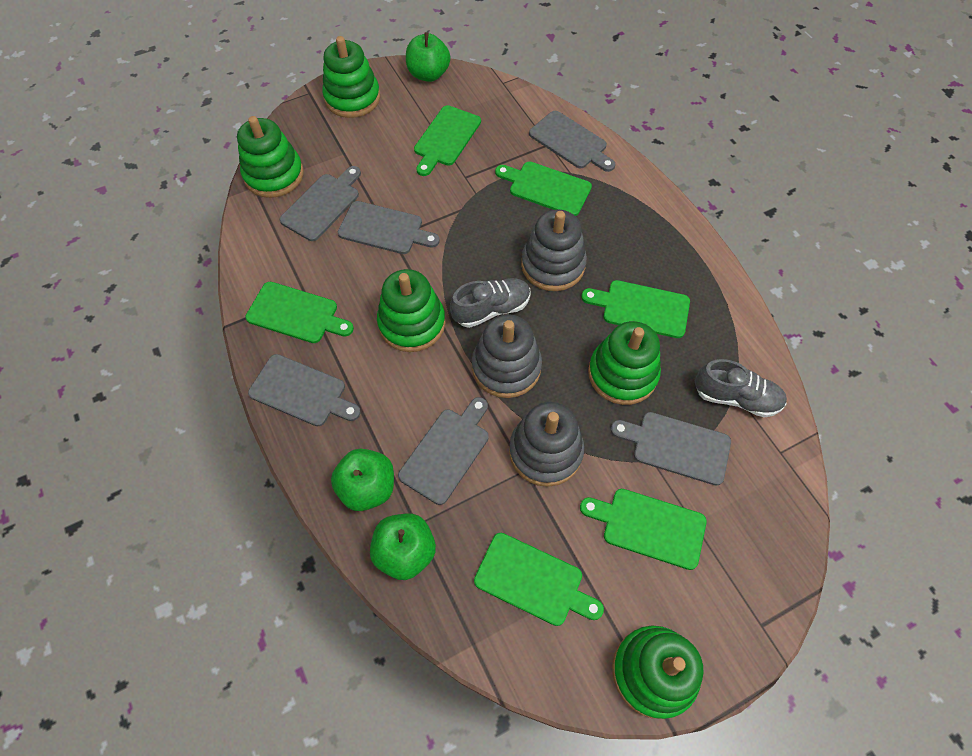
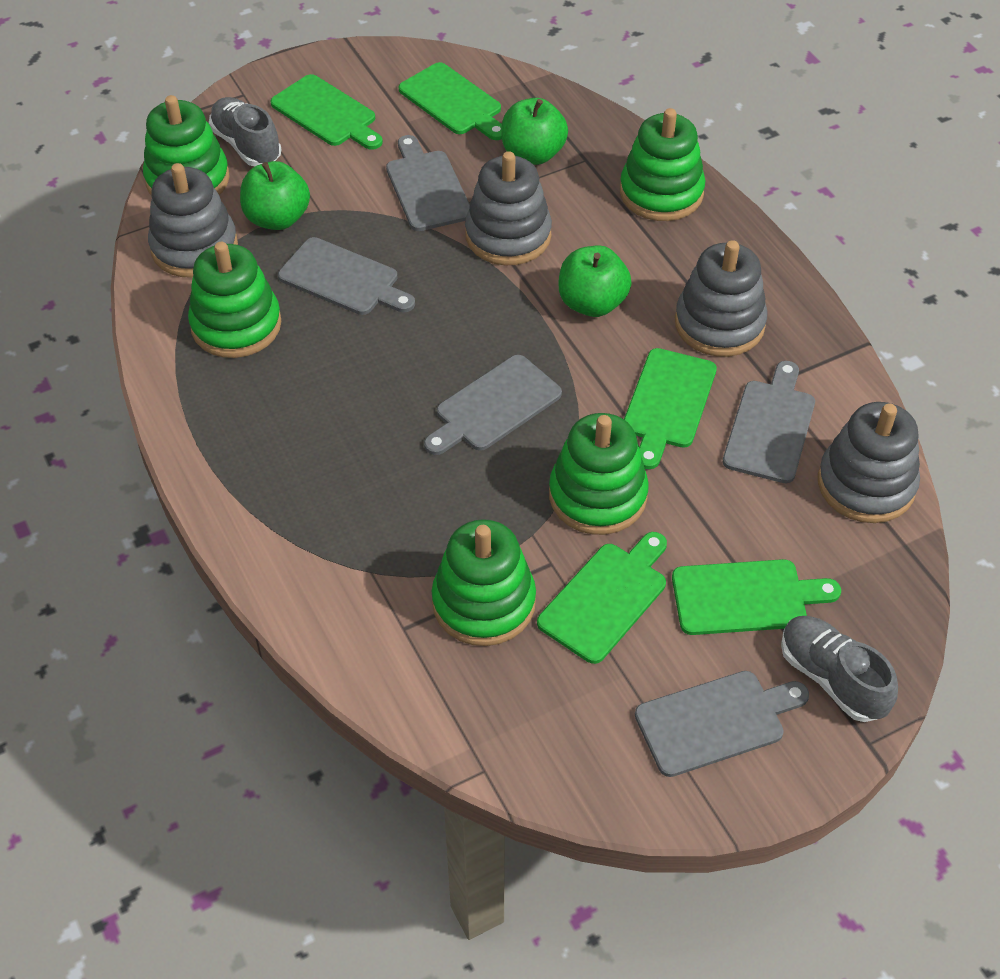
green cutting board: [245,282,354,343] [414,105,481,176] [474,533,604,626] [495,161,592,216] [580,489,707,570] [581,280,690,338] = 6 -> [270,74,383,150] [399,62,502,140] [537,532,667,664] [624,348,717,469] [672,559,841,635] = 5
grey cutting board: [248,354,361,426] [280,166,361,241] [338,201,440,254] [398,397,489,505] [529,111,615,172] [611,412,731,486] = 6 -> [278,237,415,315] [386,135,470,231] [424,355,562,455] [635,671,809,777] [723,361,815,483] = 5
grey stacking toy: [472,314,542,398] [509,402,584,487] [521,209,587,291] = 3 -> [148,163,238,278] [465,151,552,265] [675,240,767,357] [818,402,920,523] = 4

